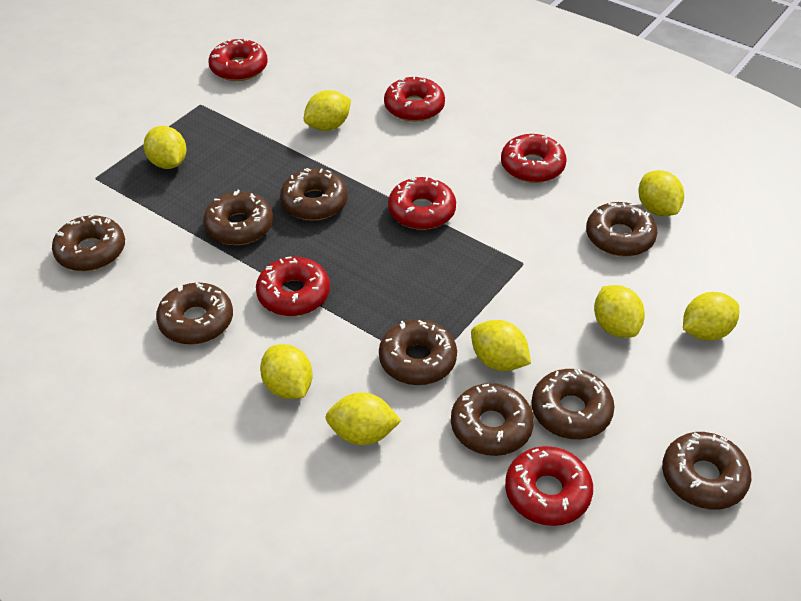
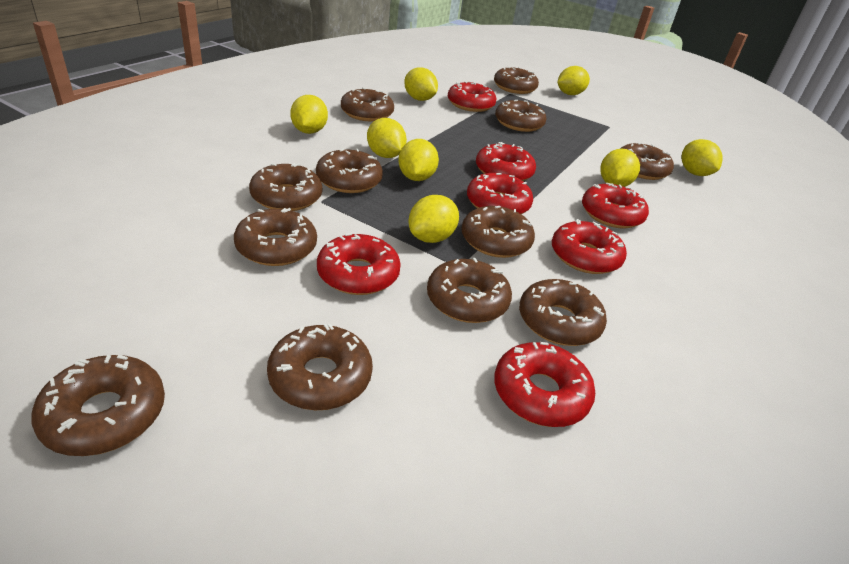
brown donut: [52,214,125,271] [156,283,233,345] [203,190,273,245] [280,168,348,221] [379,320,457,385] [451,383,534,456] [531,369,615,439] [586,202,657,257] [662,432,751,510] = 9 -> [32,355,165,456] [234,208,317,266] [249,163,322,211] [267,324,373,410] [316,149,383,193] [341,87,394,121] [427,258,512,323] [461,206,535,258] [494,67,539,94] [495,100,546,132] [519,279,607,346] [620,143,674,180] = 12
red donut: [209,38,268,81] [256,256,330,316] [384,76,445,122] [388,177,456,230] [501,134,566,183] [505,446,593,526] = 6 -> [317,233,401,295] [448,81,496,112] [467,173,533,214] [476,142,536,181] [494,342,595,427] [552,219,627,274] [582,183,649,228] = 7

